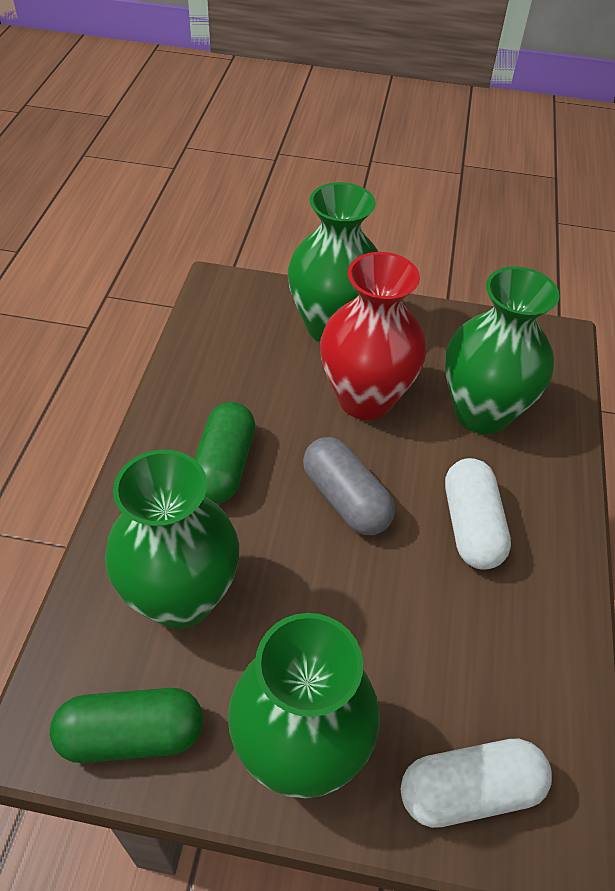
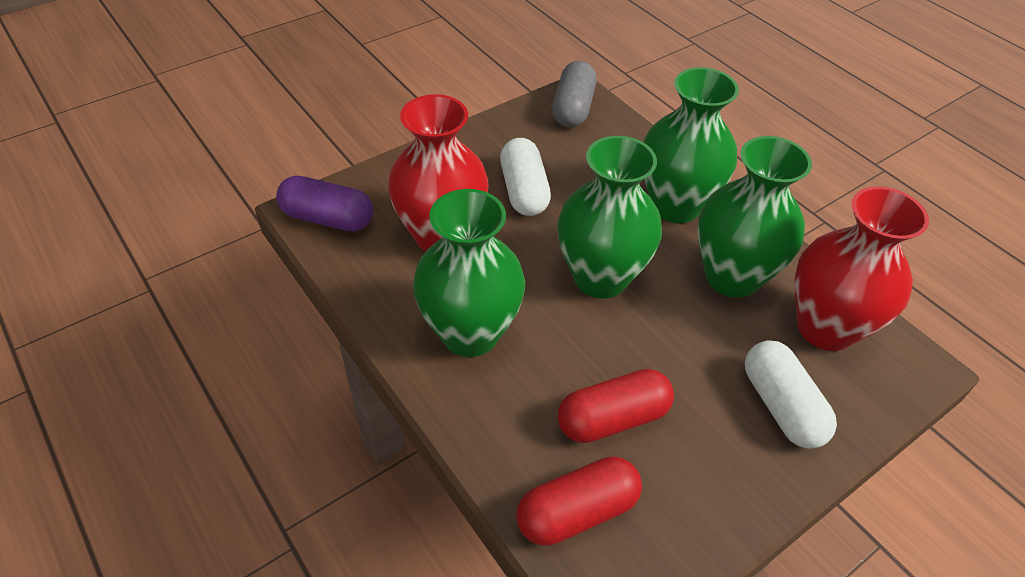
green capsule: [50,688,203,763] [194,402,255,504] = 2 -> none = 0
purple capsule: none = 0 -> [276,176,373,232] = 1
red capsule: none = 0 -> [517,456,642,546] [558,369,674,443] = 2
red vase: [320,252,426,420] = 1 -> [388,94,489,252] [794,186,929,351] = 2

